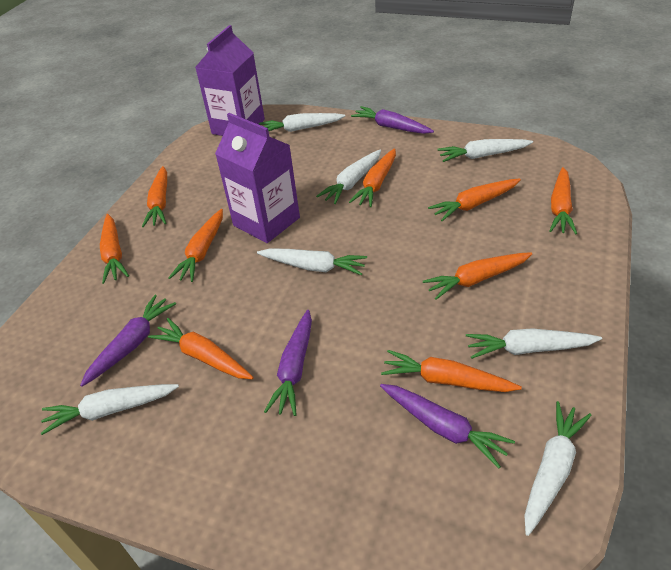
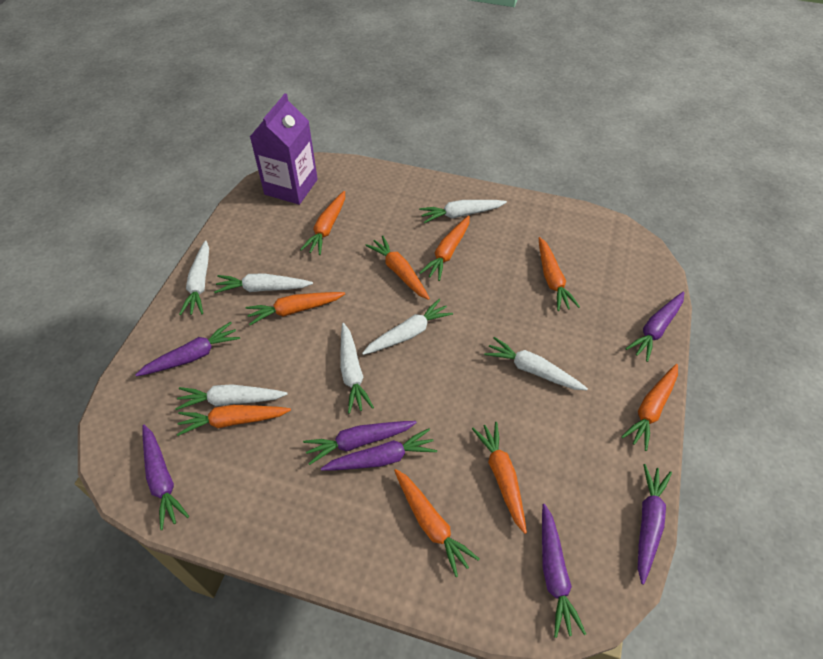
purple carrot: [80,295,176,387] [264,310,312,416] [351,106,434,134] [380,384,515,468] = 4 -> [135,322,240,376] [143,425,189,530] [303,421,417,465] [321,428,437,471] [542,504,586,638] [625,292,684,362] [638,464,672,585] = 7
purple carton: [195,25,265,136] [215,113,300,243] = 2 -> [250,94,318,205] = 1

